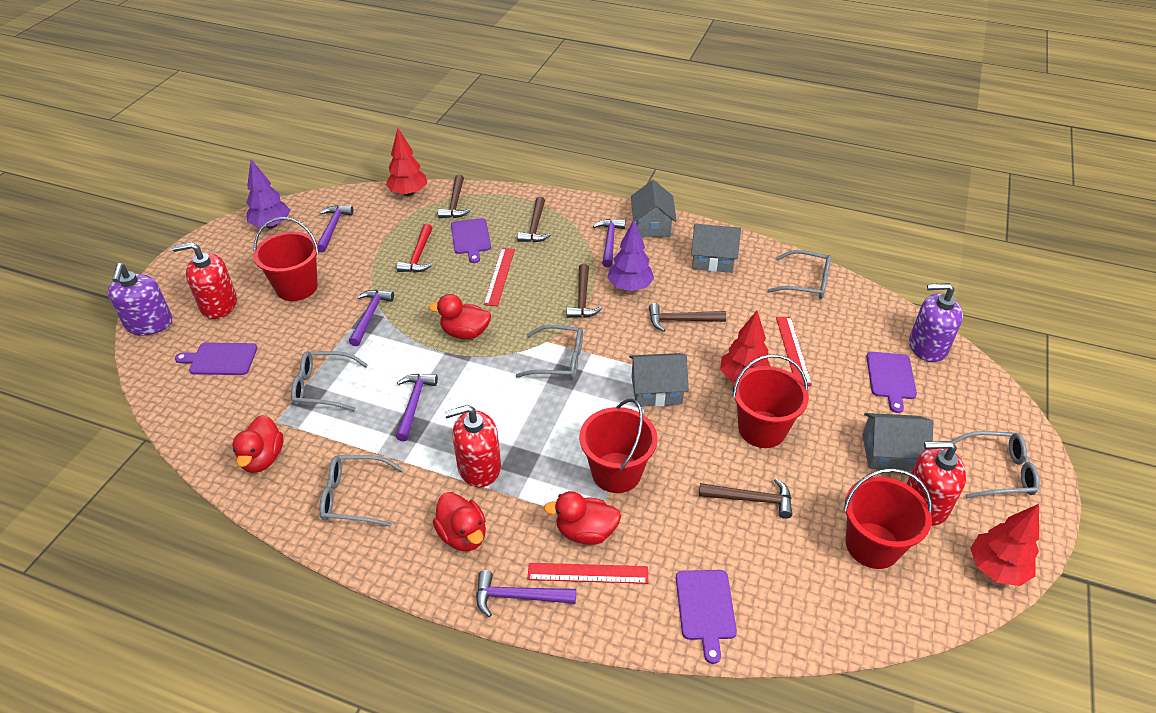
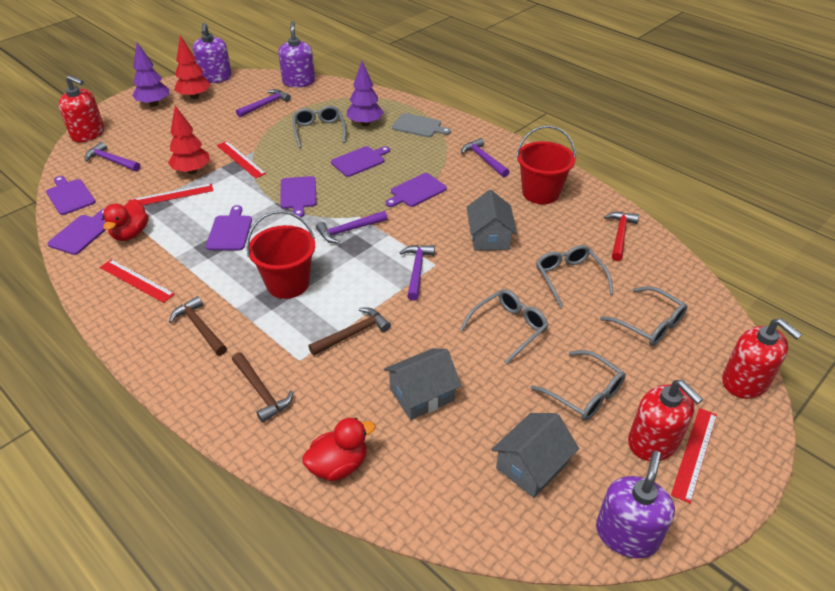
brown hammer: [438,174,471,218] [517,196,551,242] [567,264,602,318] [649,303,726,332] [699,478,792,519] = 5 -> [169,296,227,356] [232,352,293,423] [308,308,391,356] = 3
grey cutting board: none = 0 -> [392,113,451,137] = 1
grey house: [629,353,689,407] [631,180,677,237] [691,224,741,273] [862,413,933,471] = 4 -> [384,348,461,420] [467,190,517,251] [491,413,579,498] = 3
purple cutting board: [175,342,257,375] [451,218,491,263] [676,570,737,664] [866,352,917,413] = 4 -> [46,176,96,215] [47,209,106,255] [206,205,252,250] [280,176,317,218] [331,146,390,177] [386,173,447,207] = 6
purple soap dispenser: [107,263,172,336] [909,283,963,362] = 2 -> [193,23,232,83] [278,21,315,87] [596,451,675,558] = 3
red bucket: [253,217,319,301] [579,399,658,493] [732,354,809,448] [844,468,932,569] = 4 -> [246,211,315,299] [516,125,576,204] = 2
red duck: [232,415,283,473] [429,294,491,339] [433,492,486,551] [544,491,621,545] = 4 -> [103,199,149,241] [302,417,375,481] = 2
red ruler: [484,248,515,306] [527,563,648,584] [776,317,812,386] = 3 -> [100,259,175,303] [129,183,214,205] [217,141,266,179] [671,408,717,503] = 4
red tree: [386,128,427,196] [720,311,770,382] [970,504,1039,586] = 3 -> [168,105,210,174] [174,35,211,99] = 2

